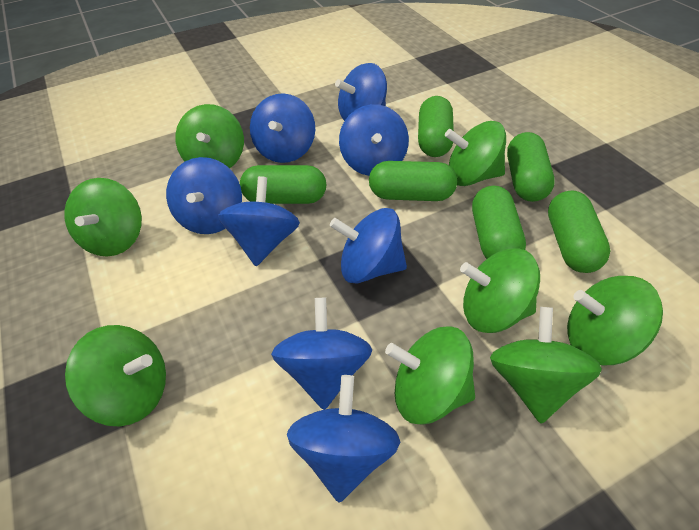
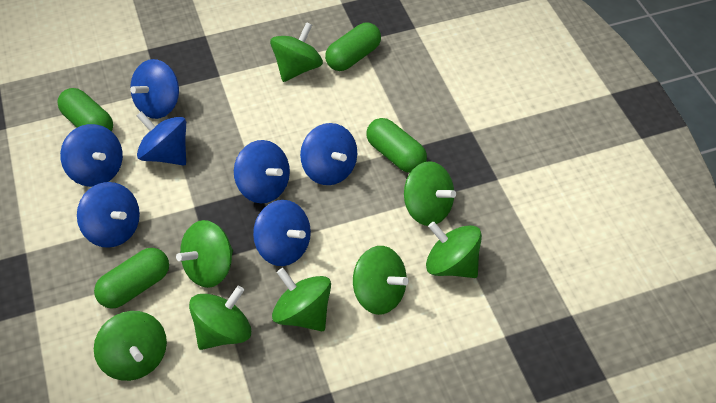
blue spinning top: [166,157,242,234] [218,176,300,266] [250,93,315,163] [271,298,372,410] [287,375,400,502] [330,208,407,284] [335,63,387,121] [339,104,409,176] = 8 -> [60,124,123,187] [77,182,140,248] [130,59,179,119] [137,111,186,165] [234,140,290,203] [253,200,311,266] [300,123,357,185] = 7
green capsule: [240,165,326,204] [369,161,457,201] [418,96,454,157] [472,186,526,259] [507,132,555,202] [548,190,610,273] = 6 -> [57,88,113,132] [94,248,169,309] [325,23,381,71] [366,118,427,173] = 4

